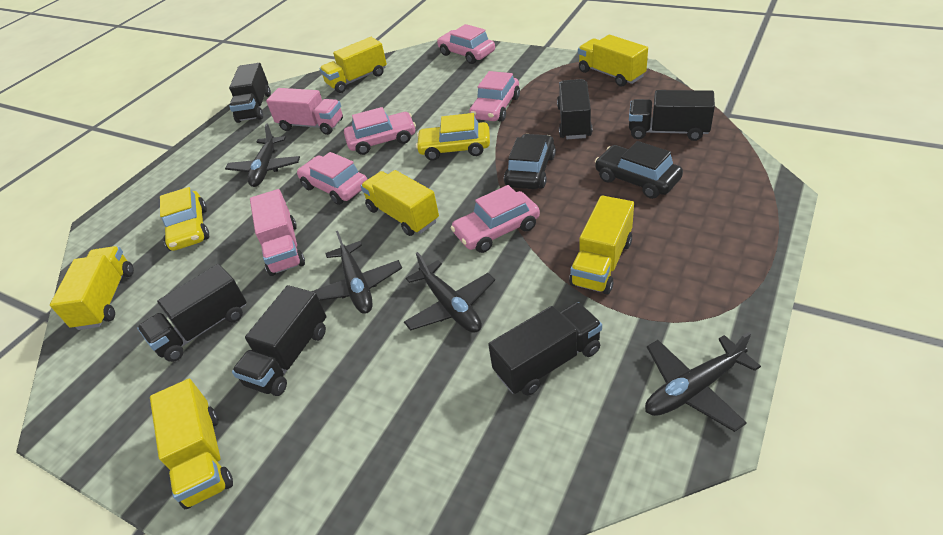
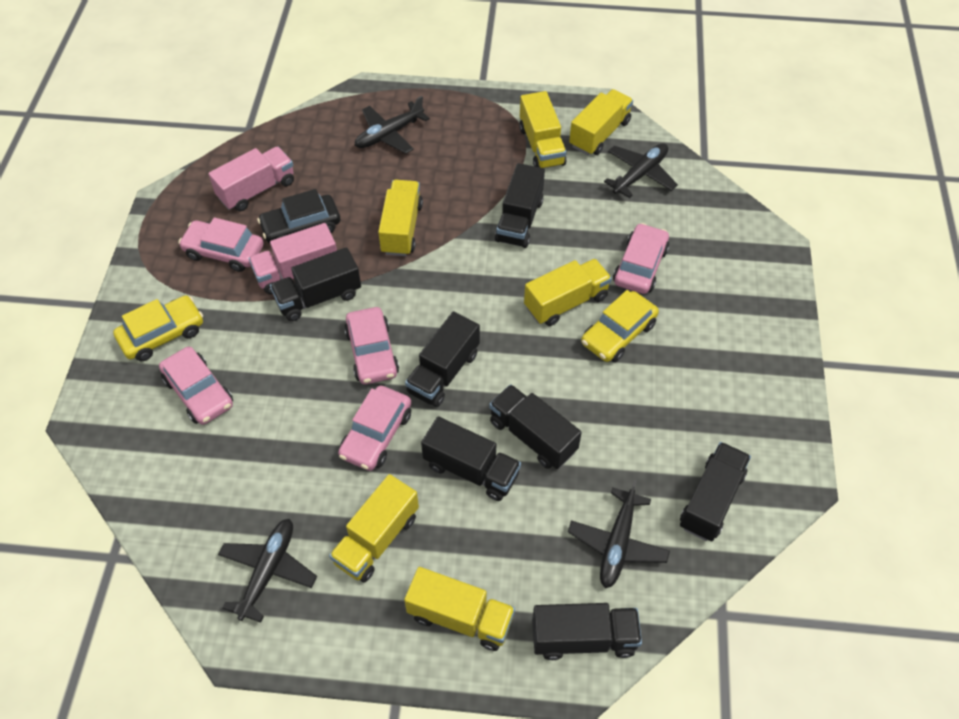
black car: [504,134,556,189] [595,141,683,199] = 2 -> [257,189,340,243] = 1
black truck: [137,264,247,362] [229,63,271,123] [232,285,326,396] [488,302,602,396] [557,79,592,139] [629,90,715,141] = 6 -> [270,247,361,321] [405,311,480,407] [421,416,521,501] [489,384,582,469] [495,163,545,248] [532,603,642,660] [680,442,751,541] = 7

